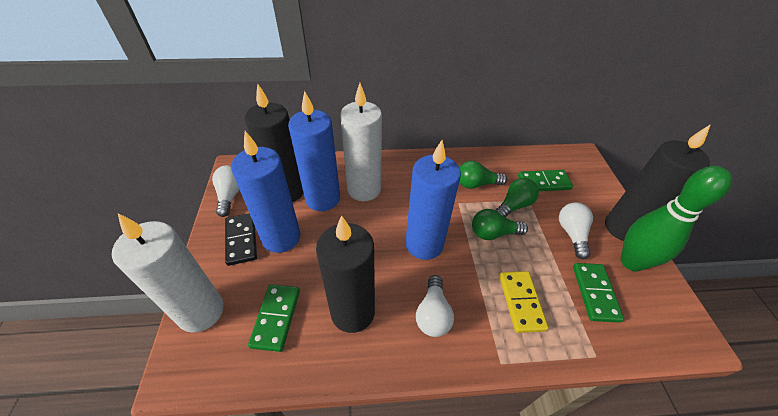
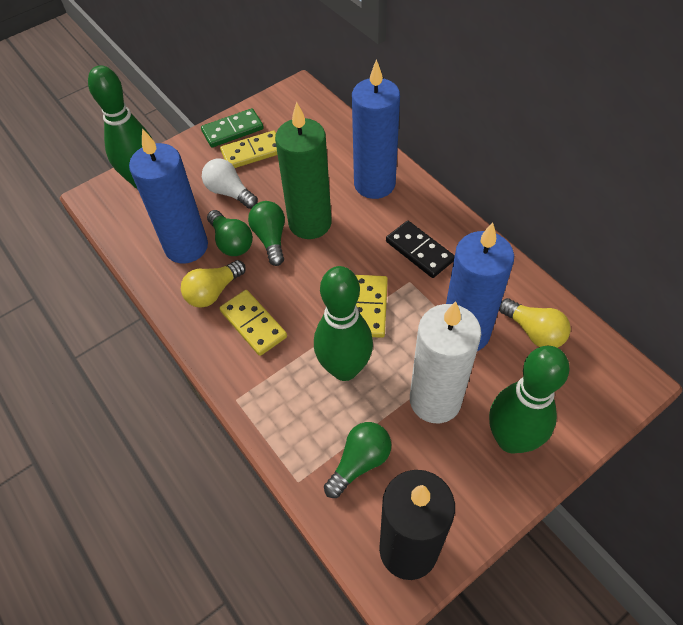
black candle: [245,84,303,202] [316,215,375,333] [605,124,711,241] = 3 -> [379,470,455,580] = 1
green bowling pin: [621,166,732,271] = 1 -> [88,65,152,189] [314,266,373,381] [489,346,570,453] = 3
green candle: none = 0 -> [275,102,332,239] = 1
green domino: [248,284,300,352] [518,170,573,191] [573,263,624,323] = 3 -> [201,108,264,148] = 1
white candle: [112,213,224,333] [340,83,382,201] = 2 -> [410,301,481,423] = 1
white light bulb: [212,165,240,217] [416,275,454,337] [559,202,593,259] = 3 -> [202,159,258,209] = 1
yellow domino: [499,271,549,333] = 1 -> [219,290,287,356] [220,130,278,168] [356,275,388,338] = 3
yellow light bulb: none = 0 -> [181,260,246,308] [499,298,571,348] = 2

